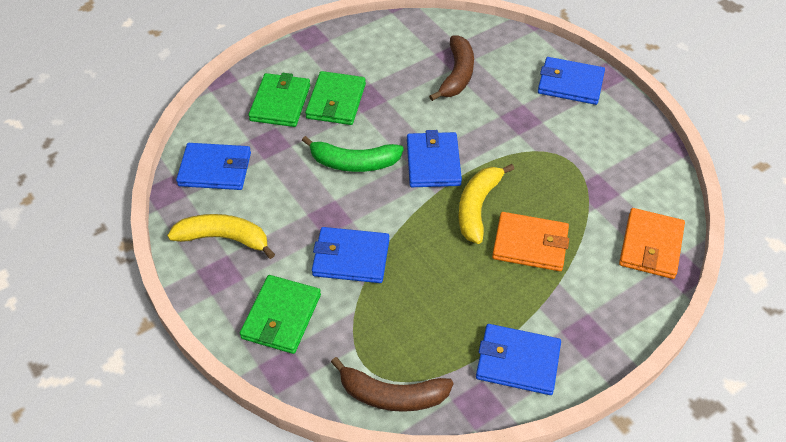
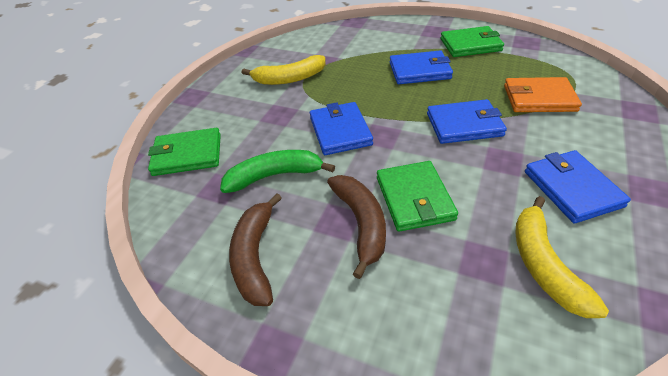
blue wallet: [176,143,251,190] [312,227,389,283] [407,130,462,187] [476,324,561,395] [538,57,605,105] = 5 -> [310,102,373,155] [390,50,453,84] [427,99,507,144] [525,150,631,223] = 4
orange wallet: [492,212,569,271] [619,208,685,279] = 2 -> [504,77,582,112] = 1

